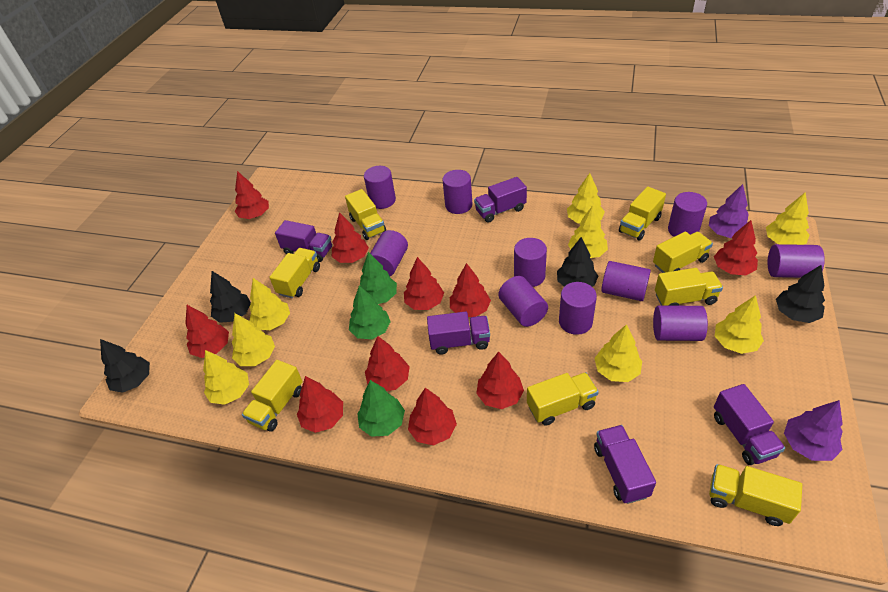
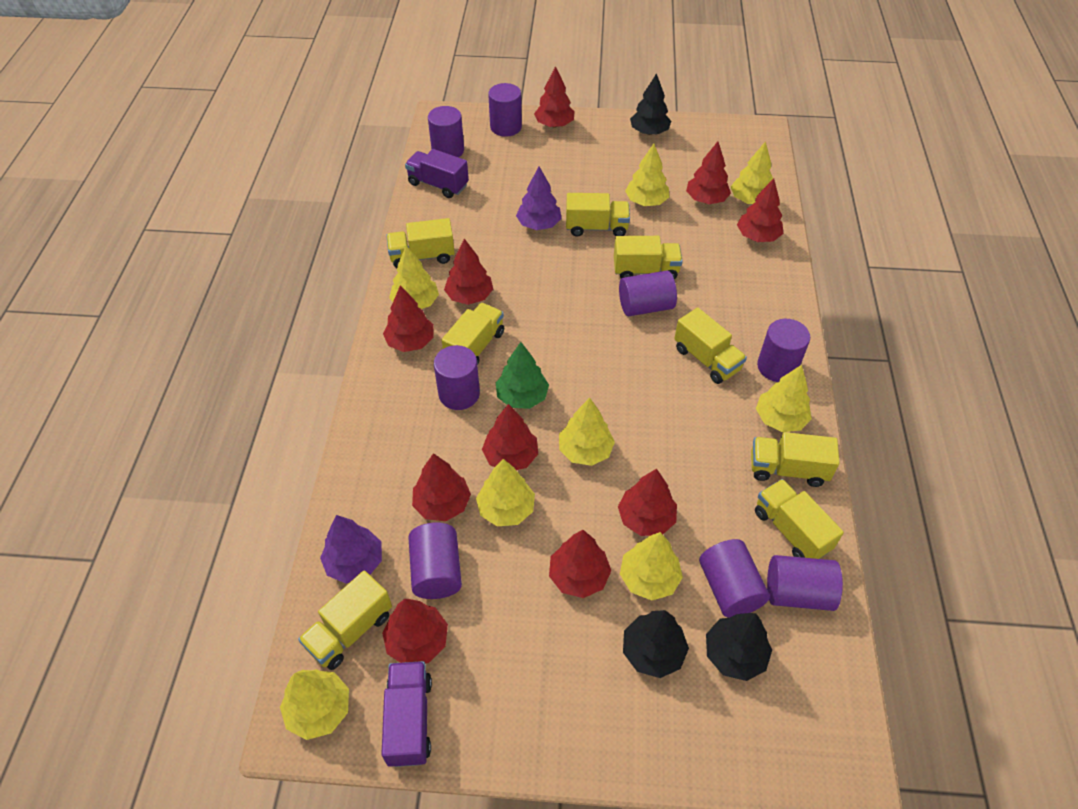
black tree: [100,339,150,393] [210,271,251,323] [557,237,598,287] [776,265,825,323] = 4 -> [623,610,689,678] [630,73,671,135] [706,613,772,681] = 3
green tree: [349,286,391,339] [357,380,405,437] [360,252,397,304] = 3 -> [496,342,549,409] = 1
purple cylinder: [364,166,396,209] [370,230,408,276] [442,170,472,214] [498,276,548,327] [514,238,547,287] [559,282,597,335] [601,261,651,301] [653,306,708,341] [668,192,707,237] [767,244,825,278] = 10 -> [408,523,462,599] [428,106,464,158] [434,345,480,410] [488,83,522,137] [619,271,677,317] [699,539,770,618] [757,319,810,382] [767,555,843,611] = 8
purple truck: [275,220,332,262] [427,311,490,355] [474,177,527,223] [594,425,656,504] [714,384,785,465] = 5 -> [381,661,432,767] [405,149,469,198] = 2

